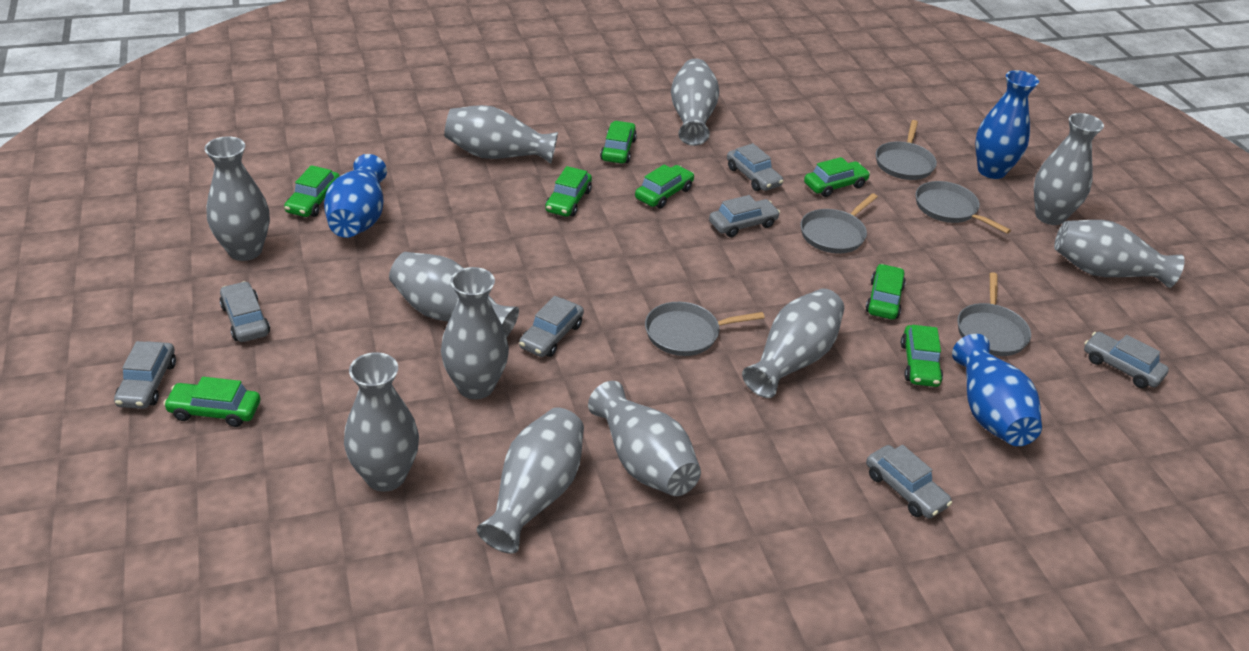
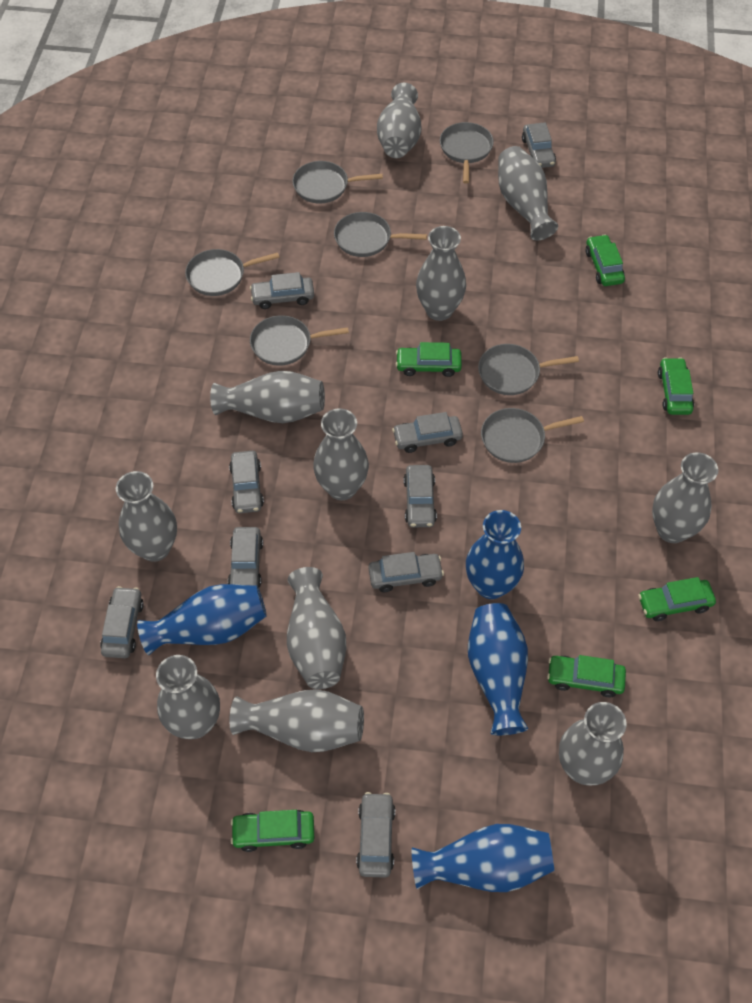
blue vase: [324,154,387,238] [952,334,1042,446] [975,70,1039,179] = 3 -> [137,584,267,655] [412,824,554,892] [466,510,524,599] [468,603,529,735] = 4
green car: [163,377,260,427] [284,165,339,217] [545,166,592,217] [600,121,637,164] [635,164,694,209] [804,157,870,197] [865,264,906,319] [901,325,943,387] = 8 -> [231,810,314,852] [396,342,462,377] [547,655,626,697] [585,234,625,286] [638,577,716,621] [658,357,694,415] = 6
grey car: [114,341,176,409] [220,281,270,342] [519,296,584,357] [709,195,780,237] [727,143,783,191] [866,445,952,519] [1084,332,1169,388] = 7 -> [100,586,144,658] [228,527,263,588] [229,451,264,513] [250,272,314,309] [356,792,395,878] [368,552,444,592] [392,412,463,453] [404,465,437,527] [522,122,556,168] = 9
grey pan: [645,302,765,356] [801,193,878,254] [876,120,937,180] [915,181,1011,234] [957,272,1031,356] = 5 -> [185,249,279,296] [250,315,349,366] [292,161,383,204] [334,212,427,257] [440,122,494,184] [478,344,579,395] [481,408,584,463] = 7

